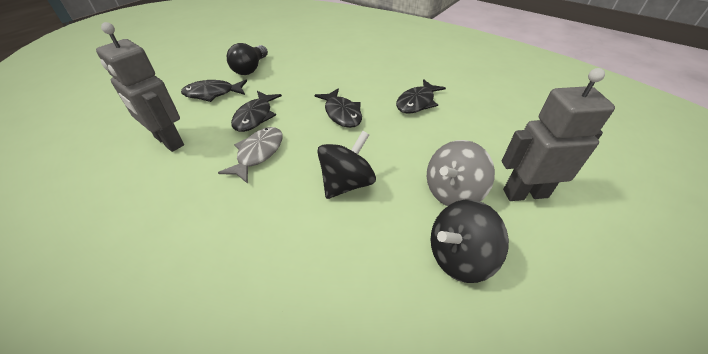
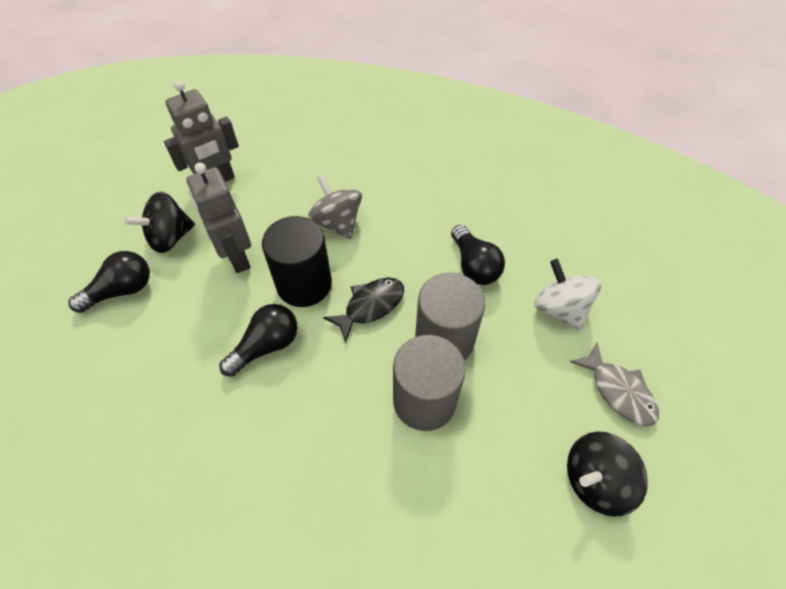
black cylinder: none = 0 -> [262,216,332,307] = 1
black fish: [181,80,247,102] [231,91,282,132] [314,88,362,128] [396,79,446,113] = 4 -> [323,277,404,343] = 1
black light bulb: [227,43,268,75] = 1 -> [68,251,150,313] [219,304,298,377] [451,225,505,285] = 3
grey cylinder: none = 0 -> [393,335,466,431] [415,273,485,360] = 2
white spinning top: none = 0 -> [534,259,601,330] = 1

